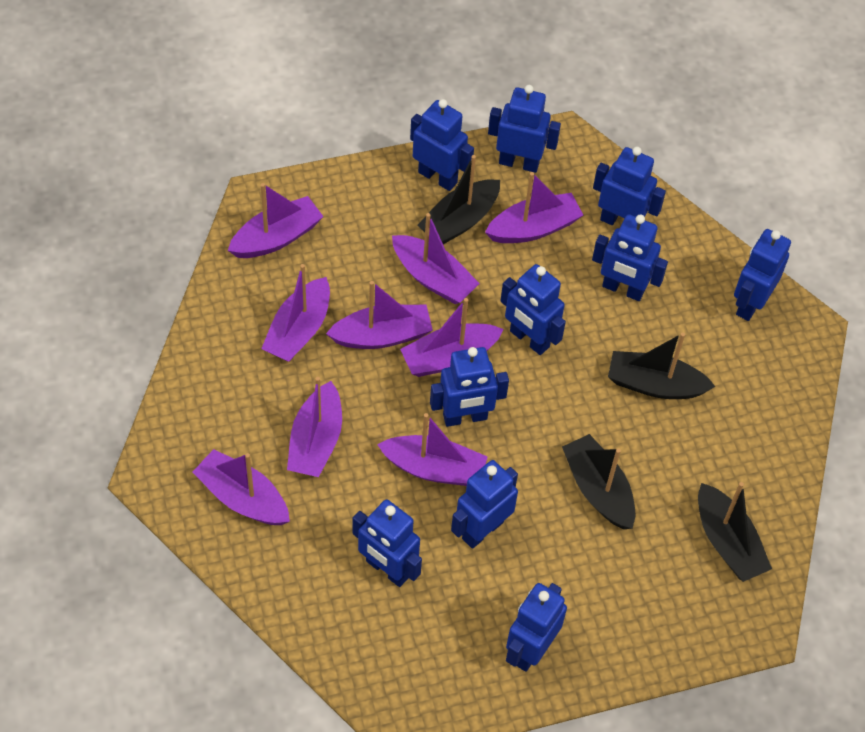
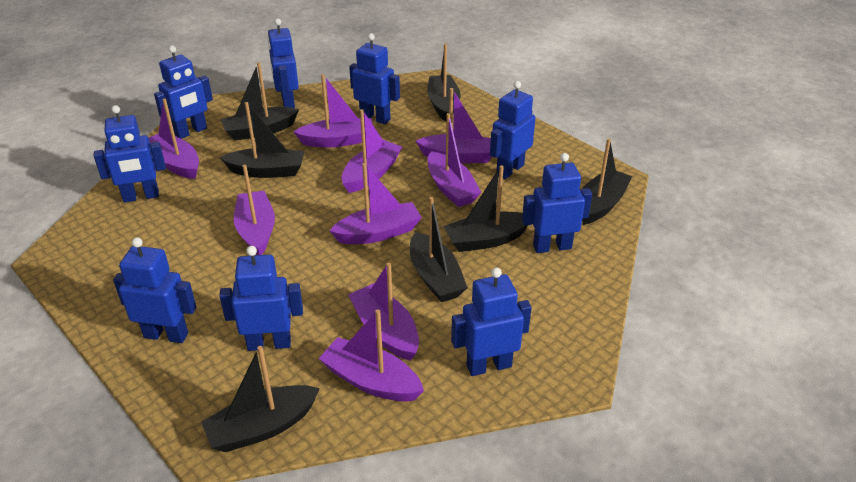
black boat: [417,155,500,244] [562,434,636,529] [608,333,715,399] [698,482,772,582] = 4 -> [201,346,320,452] [220,102,305,178] [221,62,299,140] [410,197,468,302] [427,44,461,121] [443,165,528,252] [582,139,632,225] = 7
blue robot: [352,499,422,587] [410,99,474,191] [430,347,509,427] [451,460,518,549] [488,85,561,173] [500,264,566,355] [506,583,567,672] [592,214,668,301] [593,147,666,225] [734,229,791,321] = 10 -> [94,105,166,203] [113,237,196,343] [154,46,213,139] [219,246,303,351] [267,18,299,108] [349,33,400,124] [451,267,532,376] [490,81,535,179] [522,153,592,253] = 9

